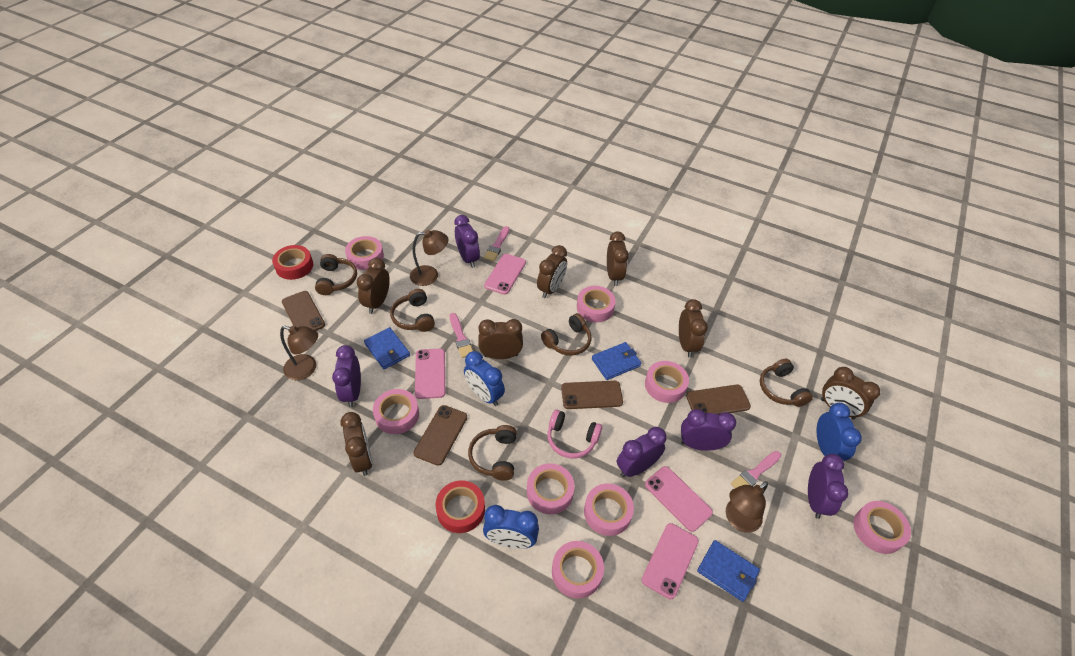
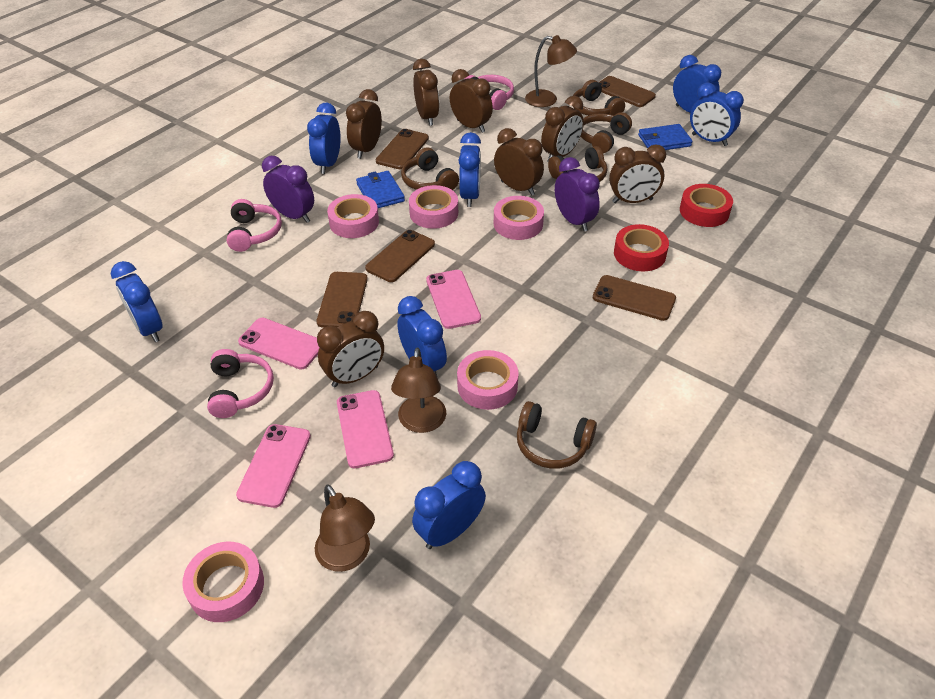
blue clock: [464,351,505,406] [483,505,539,549] [817,403,862,461] = 3 -> [111,261,163,342] [307,103,340,174] [397,296,447,376] [412,461,486,549] [459,132,481,207] [673,55,721,112] [690,82,744,146] = 7
blue wallet: [364,327,410,369] [592,342,641,380] [697,540,760,602] = 3 -> [356,171,405,208] [638,124,693,150] = 2
brown phone: [282,291,325,331] [414,405,467,466] [561,381,623,409] [686,385,751,415] = 4 -> [316,272,368,327] [365,230,435,282] [376,129,429,169] [593,275,676,321] [598,76,656,107] = 5
pink brush: [450,313,473,358] [484,226,509,261] [731,451,781,488] = 3 -> none = 0
pink headphones: [547,409,602,458] = 1 -> [207,349,274,418] [227,199,282,252] [465,75,514,110] = 3
pink tape: [345,236,384,270] [373,389,419,434] [527,463,575,514] [552,541,604,599] [577,286,616,322] [584,483,634,536] [645,361,689,403] [853,501,911,554] = 8 -> [182,542,264,622] [327,194,379,238] [409,185,458,229] [457,350,519,410] [494,196,544,240] = 5
purple clock: [332,345,361,407] [454,215,480,268] [617,427,667,477] [681,409,736,451] [808,454,849,519] = 5 -> [262,156,314,223] [555,157,600,231] = 2

